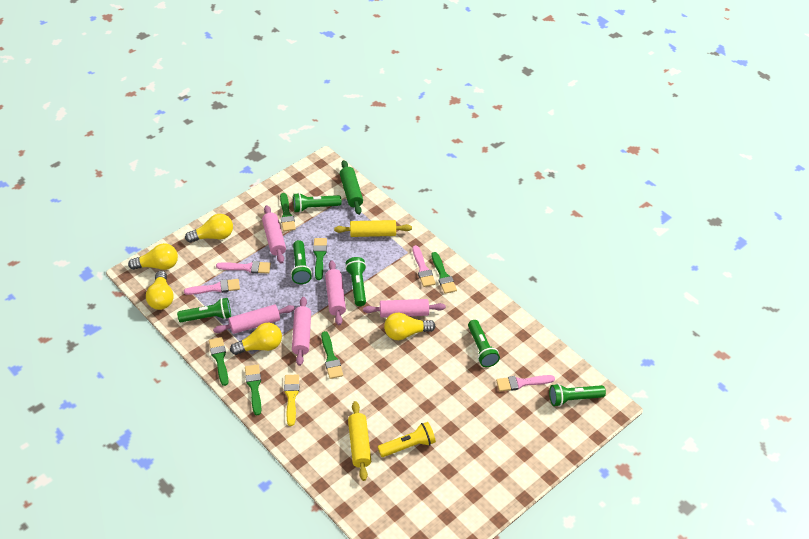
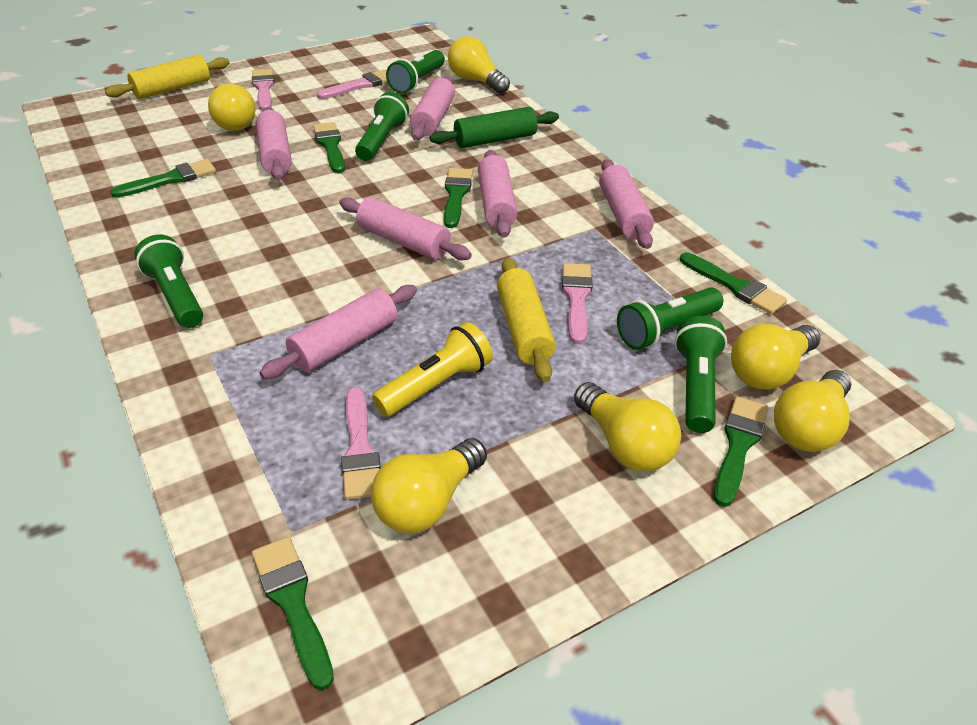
green flashlight: [177,298,231,322] [291,240,312,284] [293,193,341,213] [345,257,366,306] [468,320,500,367] [549,383,606,407] = 6 -> [134,234,203,328] [355,92,409,161] [386,50,445,94] [617,287,723,350] [674,316,727,433] = 5
pink rolling pin: [213,304,295,334] [262,205,286,264] [292,297,311,366] [325,260,346,325] [363,299,446,317] = 5 -> [256,107,292,180] [260,285,417,379] [339,197,472,260] [410,76,455,140] [478,150,517,238] [599,159,654,249] = 6
yellow brush: [284,375,299,426] = 1 -> none = 0
yellow light bulb: [128,243,178,270] [146,271,174,310] [185,214,233,243] [230,323,282,355] [384,313,435,340] = 5 -> [208,84,255,131] [371,438,487,533] [448,36,510,94] [574,382,681,472] [731,324,821,390] [774,370,851,452] = 6

